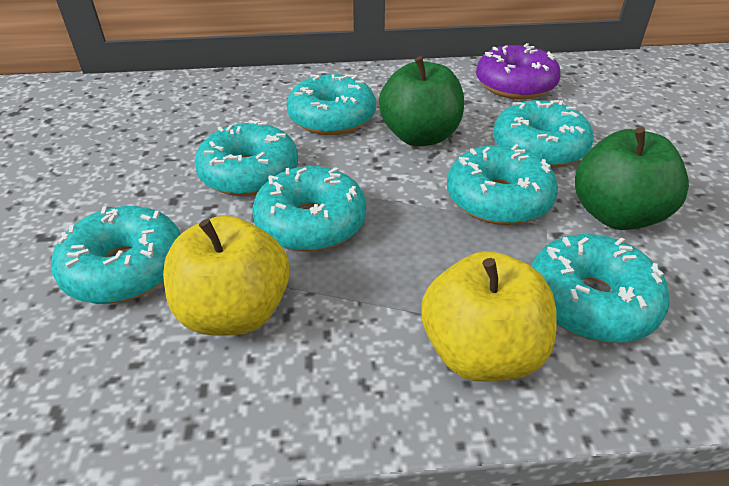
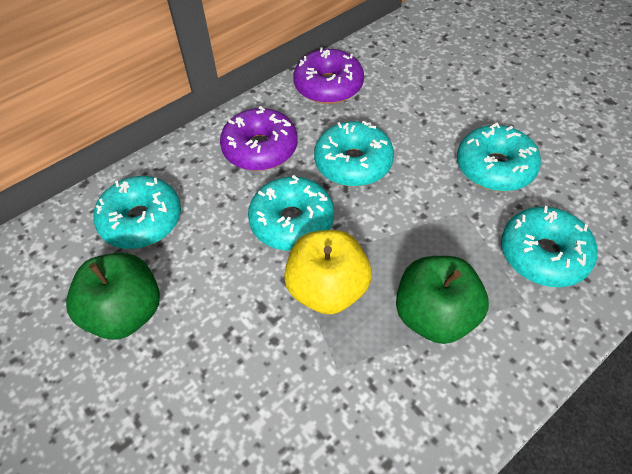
purple donut: [476,43,561,99] = 1 -> [220,106,298,171] [293,47,364,104] = 2
turquoise donut: [51,206,180,304] [195,120,298,196] [252,166,366,252] [287,74,376,135] [447,144,558,225] [493,100,594,168] [531,234,670,343] = 7 -> [93,176,181,249] [248,175,334,250] [314,121,394,186] [457,123,541,191] [501,206,598,287] = 5
yellow apple: [163,216,289,336] [422,251,557,382] = 2 -> [284,230,372,314] = 1

